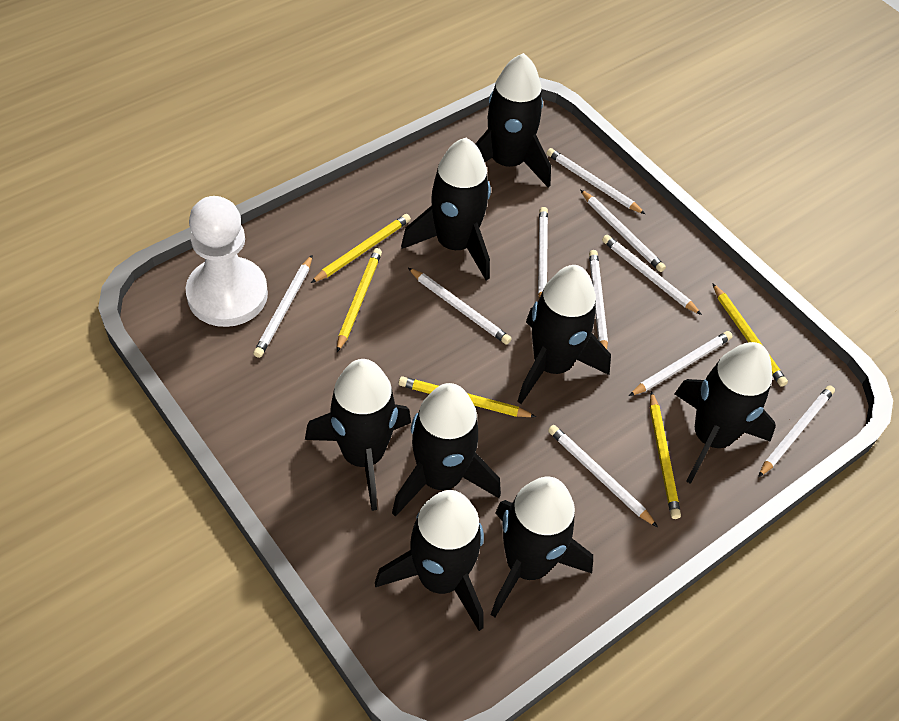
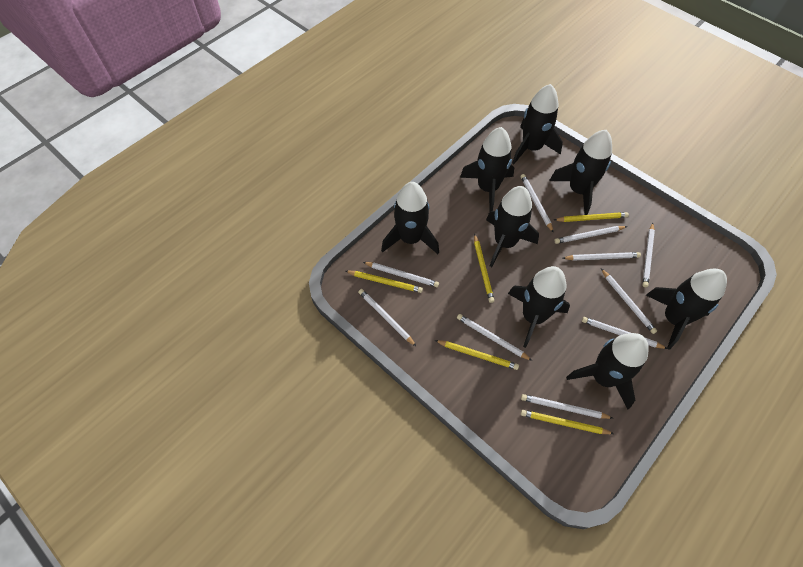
white pawn: [186,196,268,327] = 1 -> none = 0

